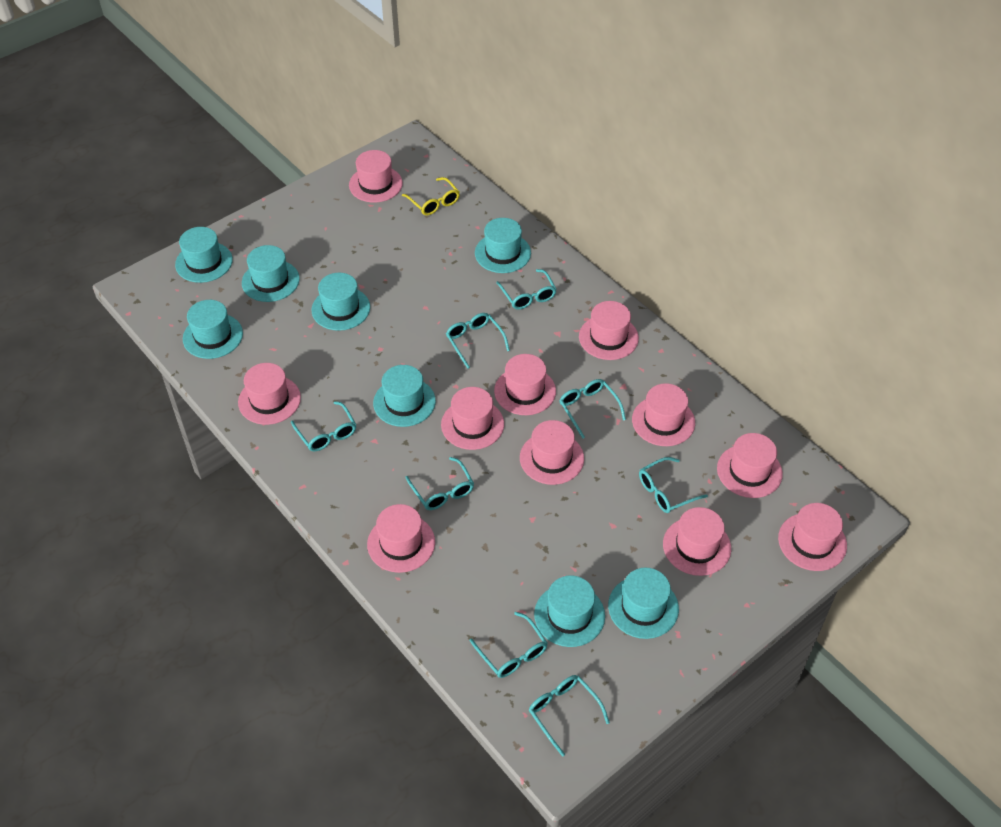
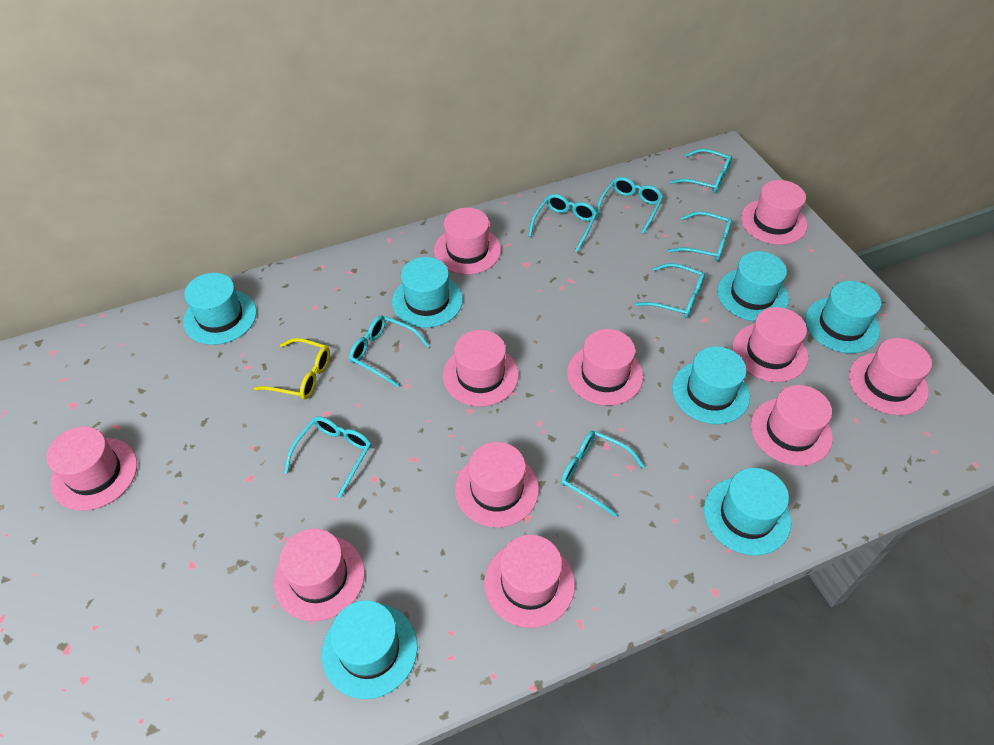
turquoise hat: [175,227,233,283] [183,300,243,359] [242,245,300,302] [312,273,370,331] [373,365,436,427] [475,218,531,273] [534,575,605,647] [608,568,679,639] = 8 -> [183,273,257,345] [322,600,417,699] [392,257,463,328] [672,346,750,424] [704,468,791,555] [717,251,789,321] [805,281,881,353] = 7

